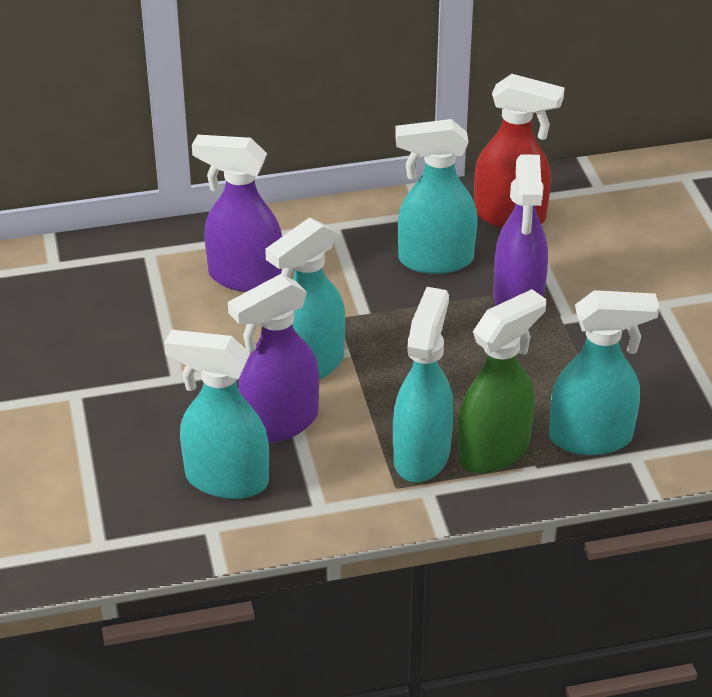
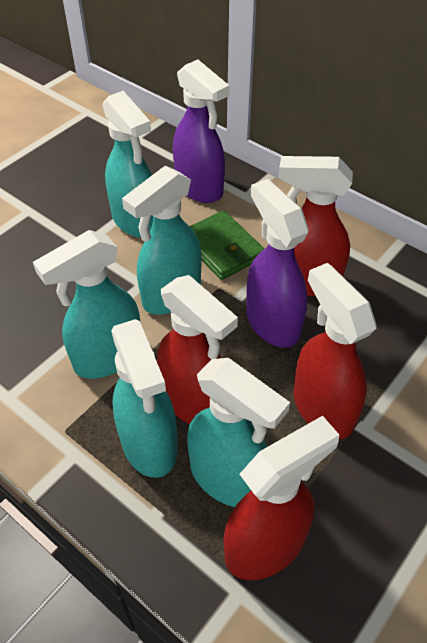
green spray bottle: [458,289,546,473] = 1 -> none = 0
green wallet: none = 0 -> [189,210,265,280] = 1
purple spray bottle: [192,135,282,292] [228,274,319,443] [493,154,548,306] = 3 -> [173,60,230,203] [246,179,309,347] = 2
red spray bottle: [474,74,565,228] = 1 -> [157,275,238,424] [224,416,339,580] [278,156,353,296] [293,263,377,439] = 4

